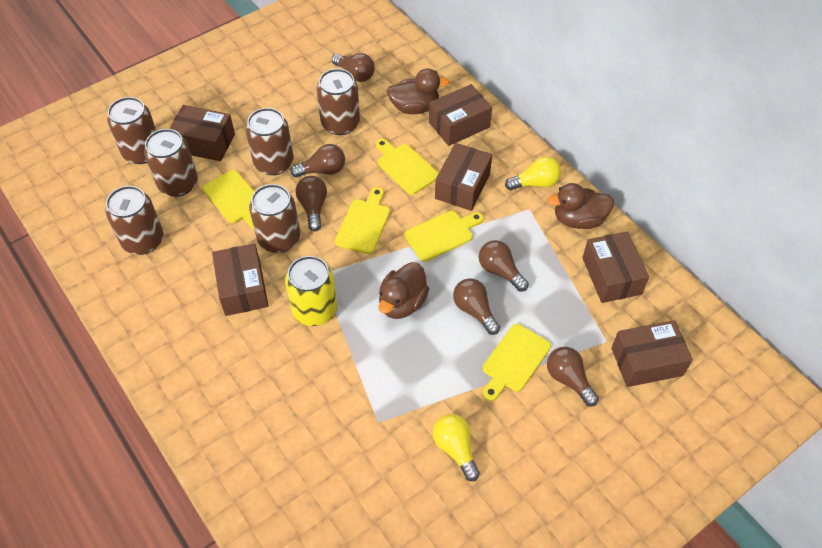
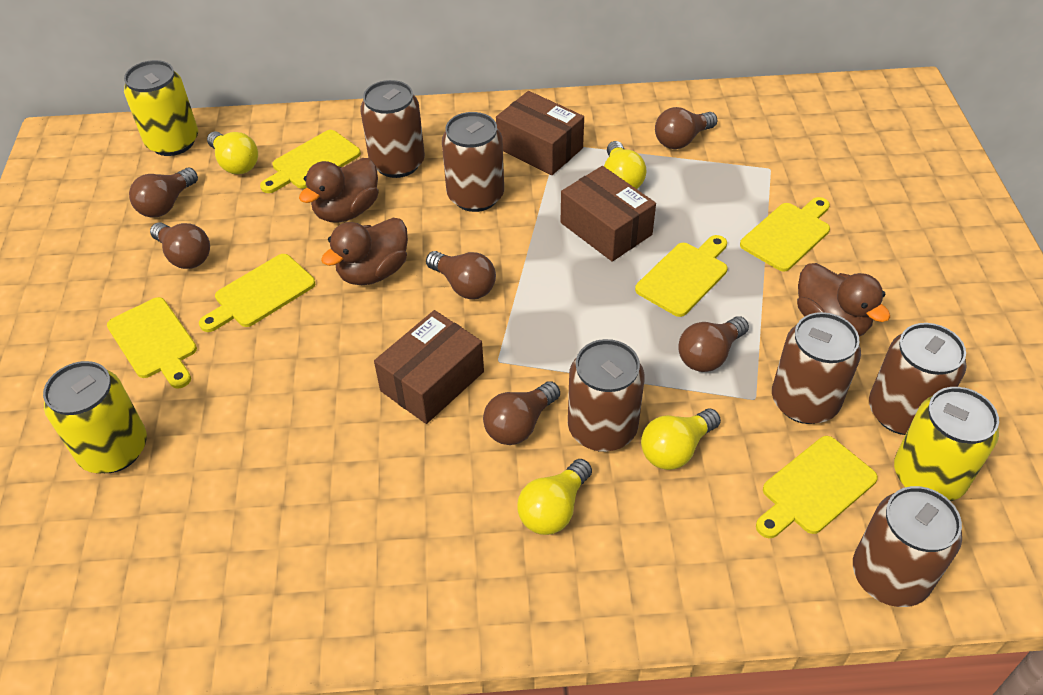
brown box: [169,105,235,161] [212,243,268,316] [429,84,492,146] [435,143,492,211] [582,232,649,303] [611,320,693,387] = 6 -> [374,310,484,424] [496,91,584,175] [561,166,656,262] = 3
yellow can: [285,256,337,326] = 1 -> [43,361,147,473] [124,60,198,156] [894,387,999,501] = 3
yellow cutting board: [203,170,255,229] [335,187,390,254] [376,139,439,195] [404,211,484,262] [483,324,551,401] = 5 -> [107,297,197,389] [199,254,315,332] [260,130,361,193] [635,235,728,317] [740,197,830,272] [756,436,878,538] = 6
yellow light bulb: [433,414,480,481] [505,156,561,190] = 2 -> [207,131,258,174] [517,459,592,535] [604,141,646,189] [641,408,721,470] = 4

